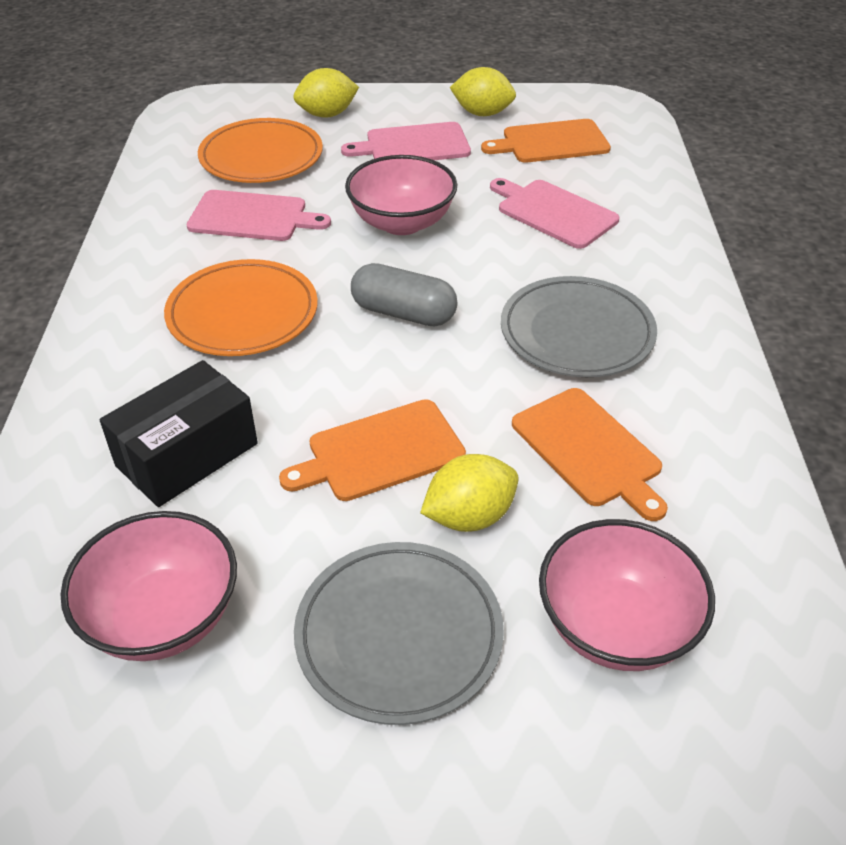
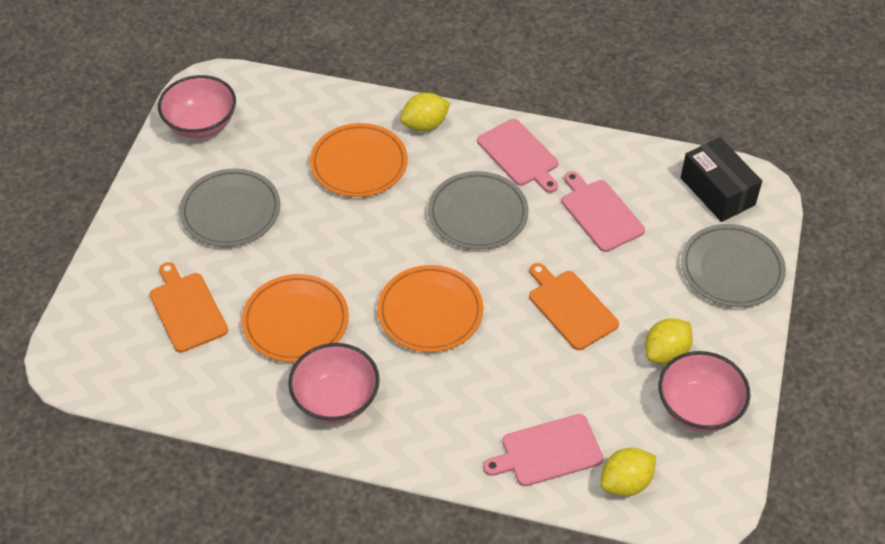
grey capsule: [351,263,457,327] = 1 -> none = 0
grey plate: [294,542,504,725] [501,276,657,377] = 2 -> [180,169,281,247] [428,171,529,250] [681,224,786,307] = 3
orange cutting board: [279,399,466,501] [481,119,611,163] [512,388,668,521] = 3 -> [150,262,228,353] [529,263,619,350] = 2
orange plate: [164,259,318,356] [198,118,323,183] = 2 -> [242,274,349,362] [310,123,408,197] [377,265,483,352] = 3

